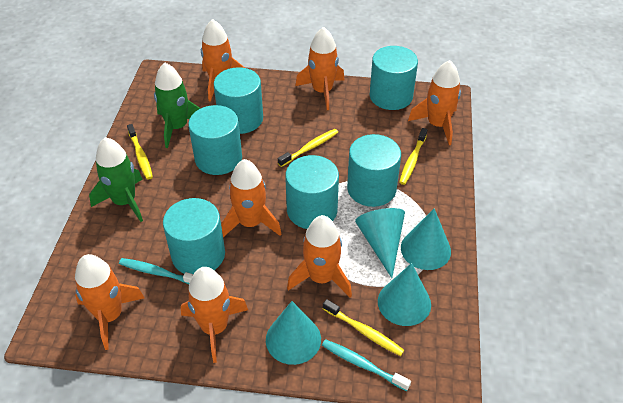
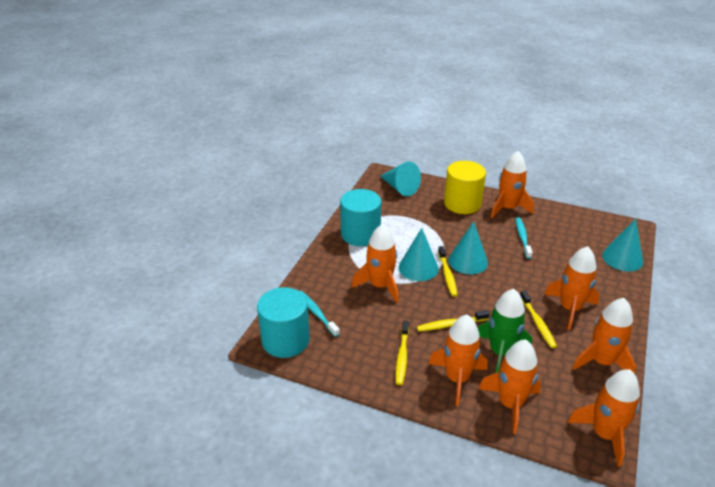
green rocket: [89,137,143,222] [154,63,201,148] = 2 -> [478,289,532,373] = 1
turquoise cylinder: [163,198,225,274] [188,105,242,175] [214,67,263,134] [285,155,339,229] [347,134,401,207] [370,46,418,110] = 6 -> [257,287,310,358] [340,189,381,246] = 2
yellow cylinder: none = 0 -> [444,161,486,214] = 1

